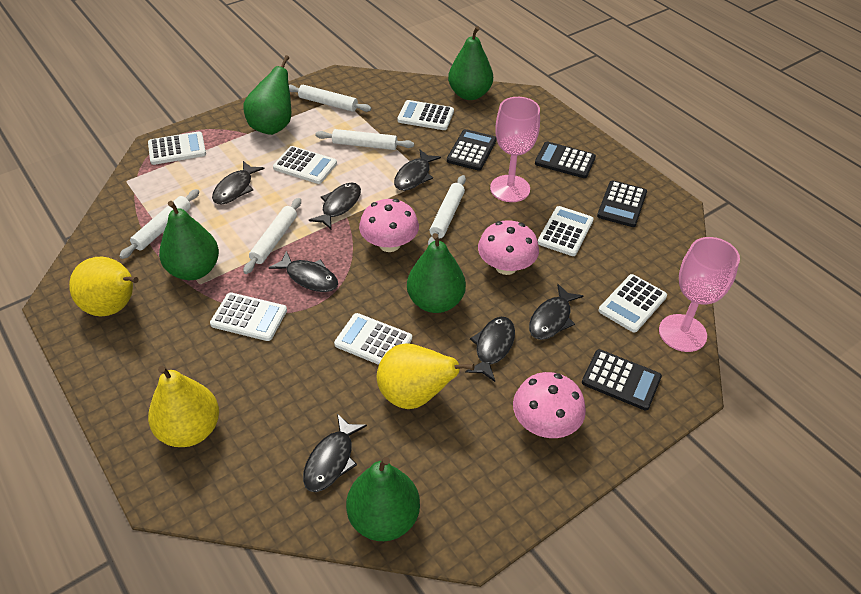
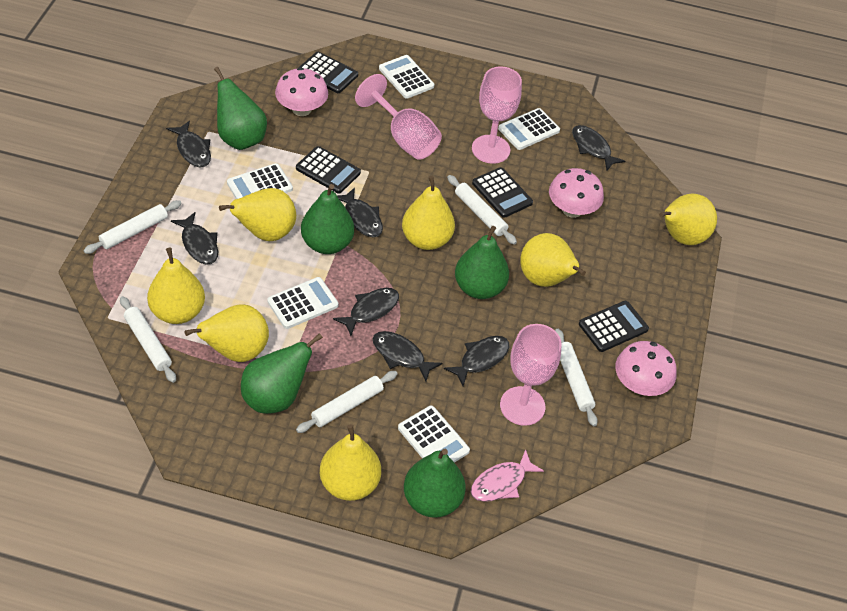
pink fish: none = 0 -> [471,449,544,502] = 1
pink goblet: [490,97,540,202] [659,237,740,352] = 2 -> [355,74,442,160] [472,67,522,164] [500,324,562,426] = 3
white calculator: [148,131,206,165] [210,292,287,341] [273,146,337,184] [334,313,412,365] [397,100,454,130] [538,206,594,256] [599,274,667,333] = 7 -> [227,163,293,199] [267,277,338,329] [379,55,434,99] [398,406,470,463] [498,108,560,150] = 5
yellow pear: [69,257,138,316] [148,366,219,447] [377,344,475,409] = 3 -> [147,247,205,324] [184,304,269,362] [219,188,296,241] [320,424,381,501] [402,176,455,250] [520,233,586,287] [659,193,717,245] = 7

